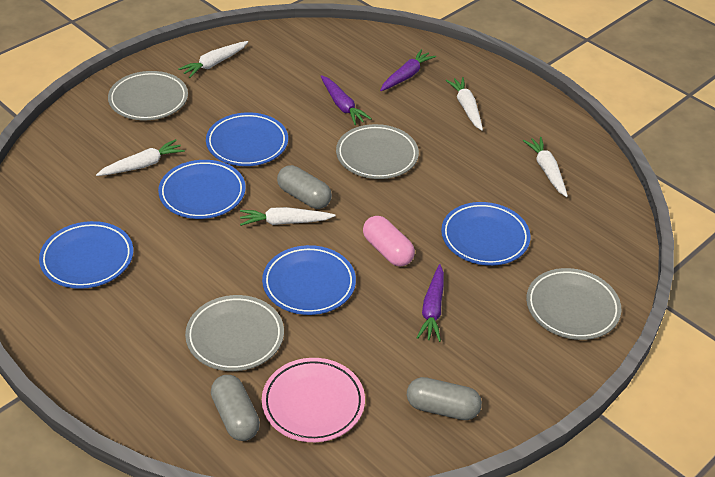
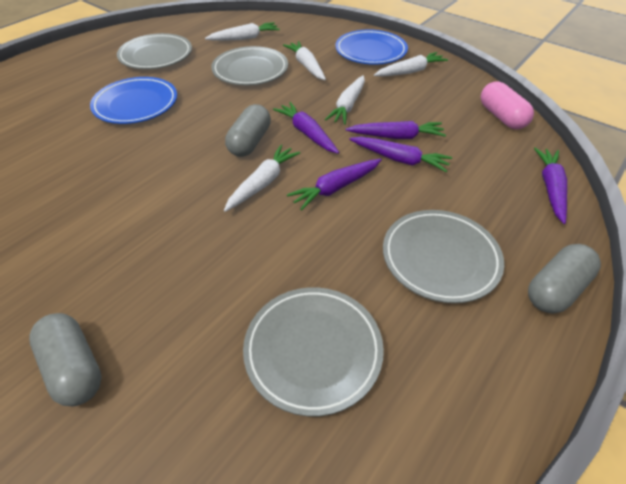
blue plate: [39,221,133,289] [158,160,246,219] [206,112,288,166] [262,245,356,315] [441,202,531,266] = 5 -> [90,77,177,124] [335,29,408,65] = 2
pink plate: [262,358,365,442] = 1 -> none = 0
purple carrot: [321,75,372,125] [380,49,436,91] [417,264,444,342] = 3 -> [273,102,339,154] [287,158,382,210] [346,121,446,139] [349,137,452,172] [534,148,567,224] = 5

